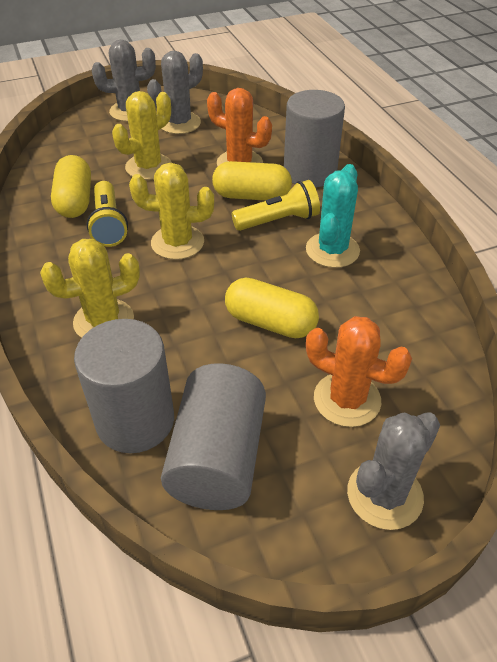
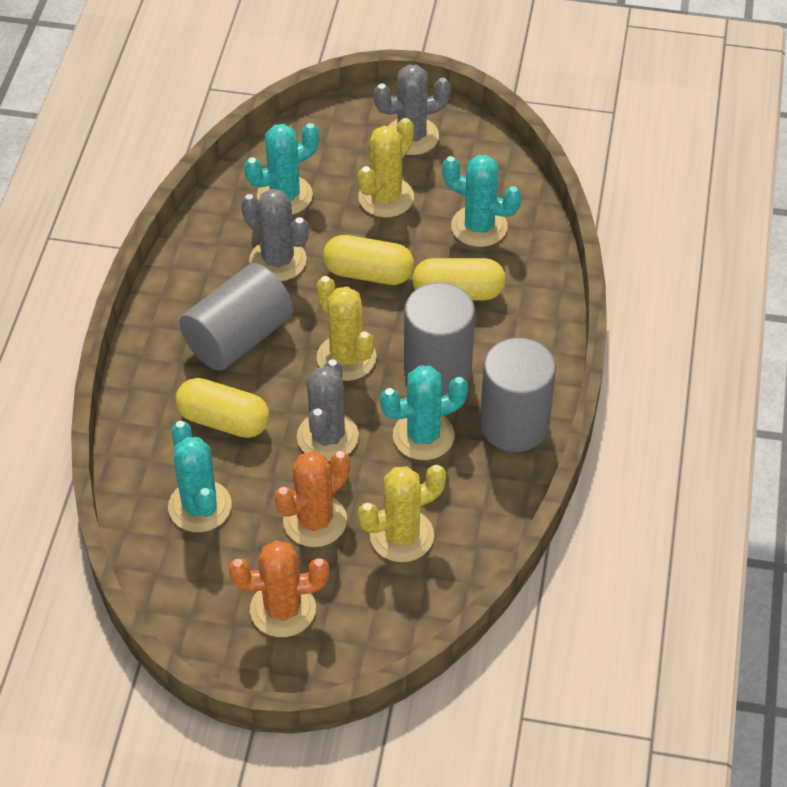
turquoise cactus: [306,164,360,268] = 1 -> [168,421,232,532] [244,123,319,215] [380,365,468,460] [442,155,522,247] = 4
yellow flashlight: [86,181,128,247] [232,180,320,231] = 2 -> none = 0

